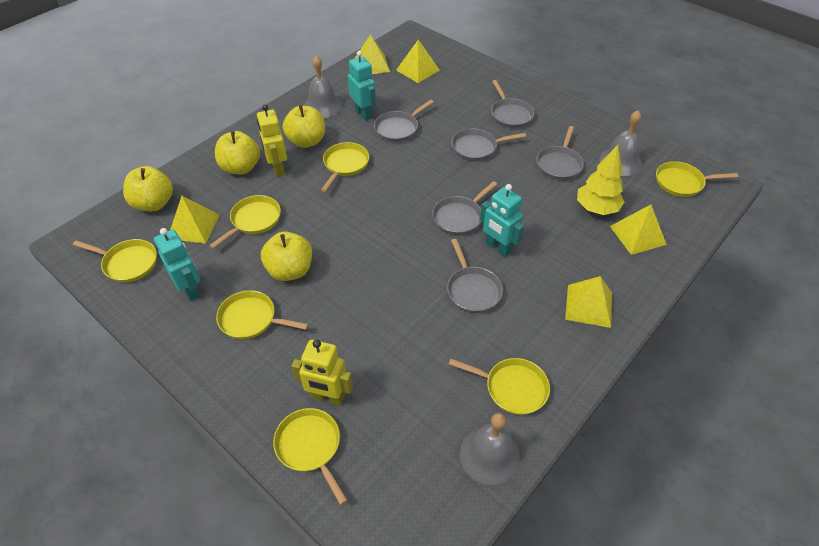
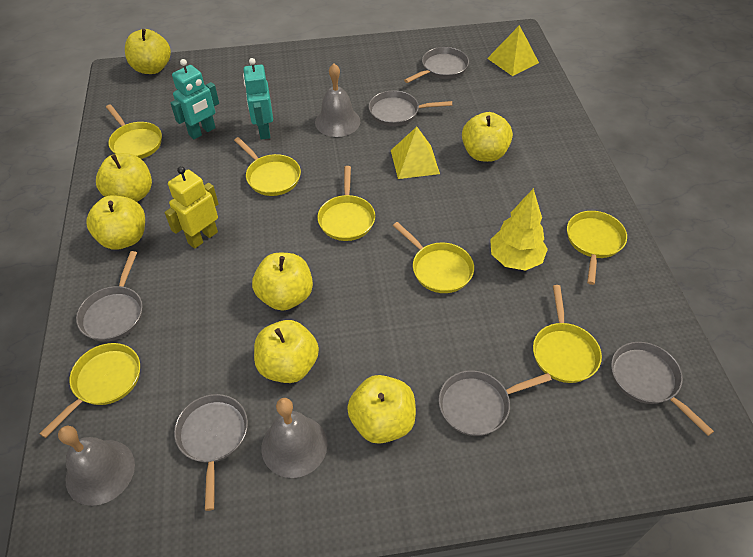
turquoise robot: [154,228,200,301] [348,51,376,121] [480,184,524,257] = 3 -> [170,59,219,139] [243,58,273,140] = 2
yellow apple: [123,166,173,211] [215,131,260,175] [261,231,312,281] [283,105,325,148] = 4 -> [86,195,145,250] [96,153,152,202] [125,29,171,74] [252,253,313,311] [254,320,319,383] [347,375,416,444] [462,112,513,162] = 7
yellow pyramid: [170,196,220,244] [354,34,390,74] [396,39,440,83] [565,276,612,328] [610,205,667,255] = 5 -> [391,127,440,179] [487,25,539,76] = 2
yellow robot: [257,104,287,177] [291,340,353,405] = 2 -> [165,166,218,249] = 1

